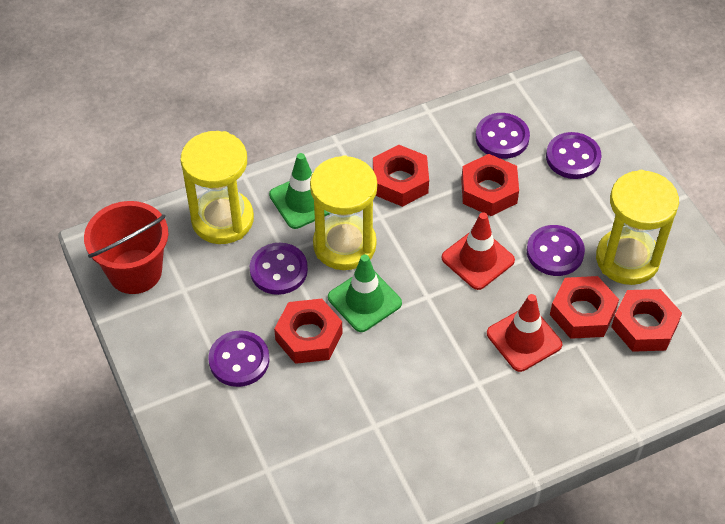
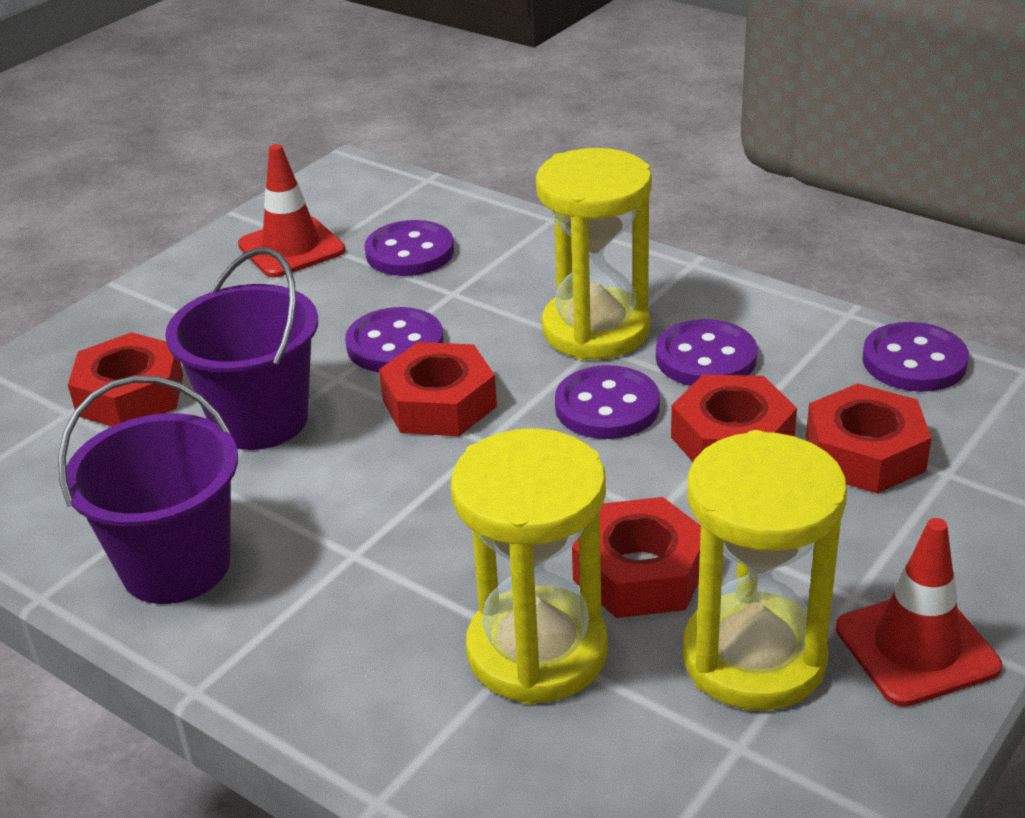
green traffic cone: [269,153,330,229] [328,254,402,332] = 2 -> none = 0
purple bucket: none = 0 -> [58,375,238,604] [165,248,318,450] = 2
red bucket: [84,201,168,294] = 1 -> none = 0

